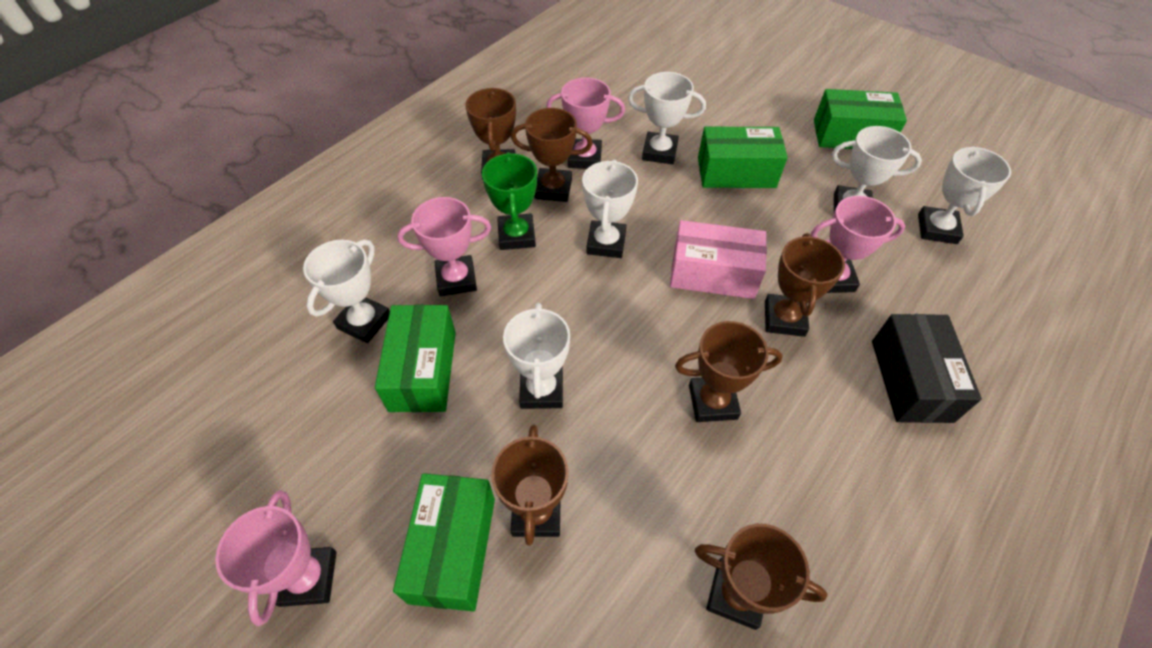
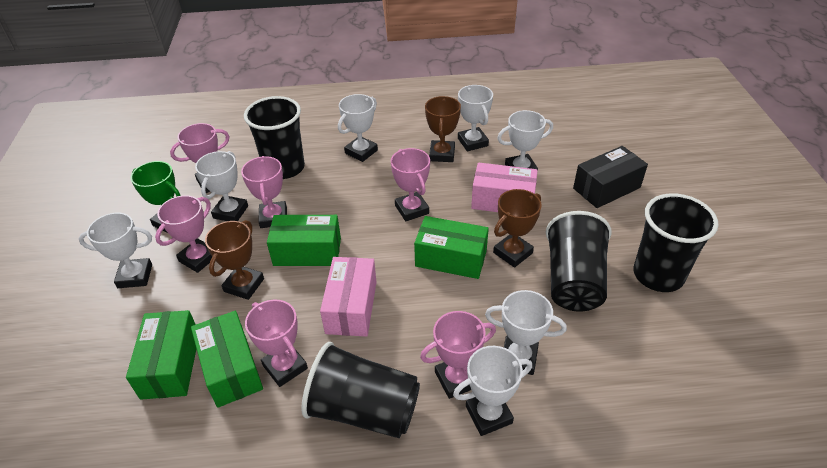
black cup: none = 0 -> [244,96,305,179] [301,342,420,438] [546,211,612,312] [633,194,718,292] = 4
brown trophy: [465,88,516,180] [491,425,569,545] [511,108,593,202] [675,321,783,422] [695,524,827,630] [765,233,845,337] = 6 -> [205,220,264,300] [425,96,461,162] [493,189,542,268] = 3
pink box: [670,220,767,299] = 1 -> [320,257,377,337] [471,163,538,212] = 2
pink trophy: [215,490,337,626] [397,197,491,296] [546,77,625,169] [811,196,905,293] = 4 -> [155,195,212,273] [170,123,230,193] [241,156,287,228] [245,299,308,387] [391,148,430,221] [420,311,496,399] = 6
white trophy: [303,239,390,343] [503,303,570,409] [582,159,638,258] [628,72,706,164] [832,126,922,212] [918,146,1011,244] = 6 -> [79,213,152,288] [195,151,248,221] [338,94,378,162] [453,346,532,436] [458,85,493,151] [485,290,567,375] [497,110,553,170] = 7

